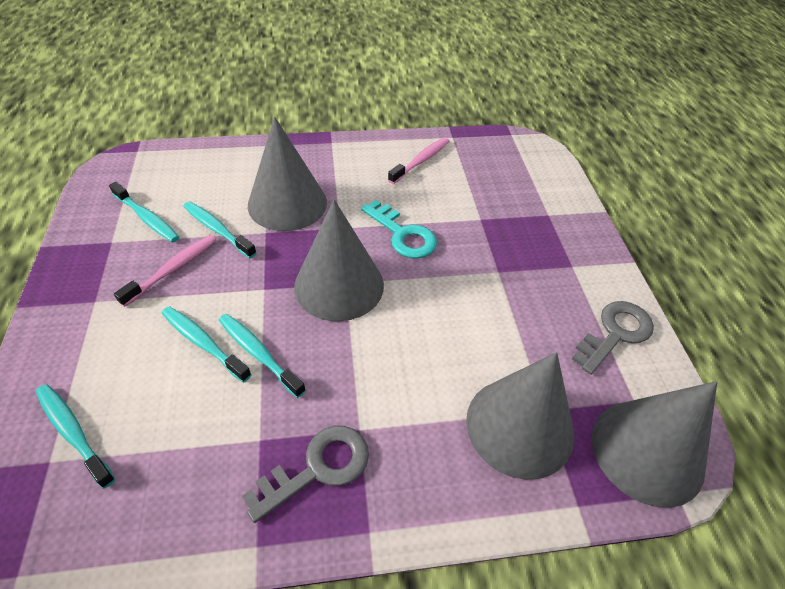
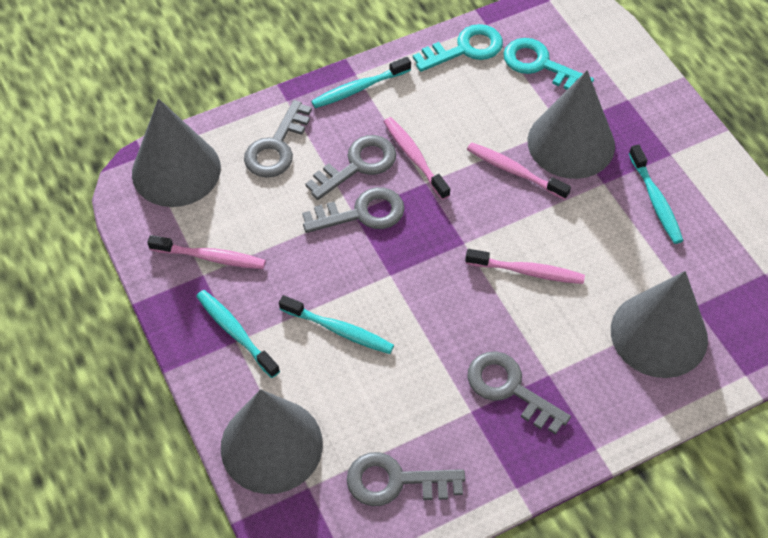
grey key: [242,426,369,523] [572,301,654,375] = 2 -> [244,100,312,178] [302,187,405,233] [305,135,396,200] [347,452,465,506] [467,351,571,435] = 5
pink toothbrush: [114,235,216,307] [388,137,450,184] = 2 -> [147,235,266,269] [384,117,450,200] [465,249,585,284] [467,142,571,200] = 4
turquoise key: [361,200,437,259] = 1 -> [413,24,503,72] [503,38,594,90] = 2
turquoise toothbrush: [36,384,115,489] [109,182,179,242] [162,306,252,382] [183,201,257,258] [219,314,306,398] = 5 -> [196,290,280,378] [279,295,394,354] [311,57,411,108] [629,144,683,244] = 4

